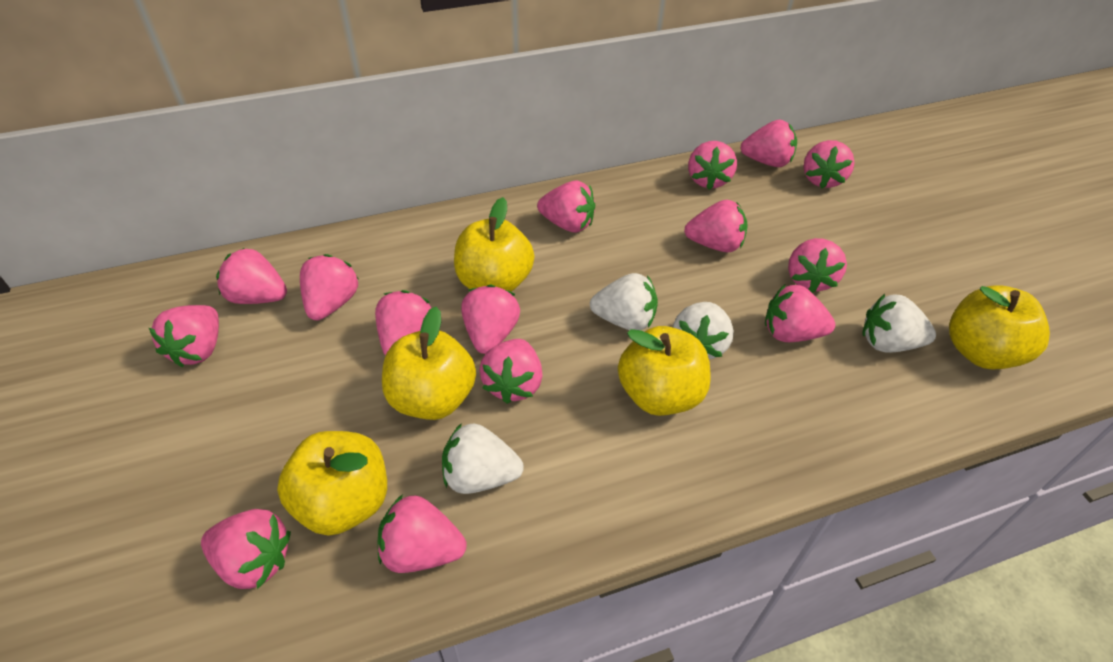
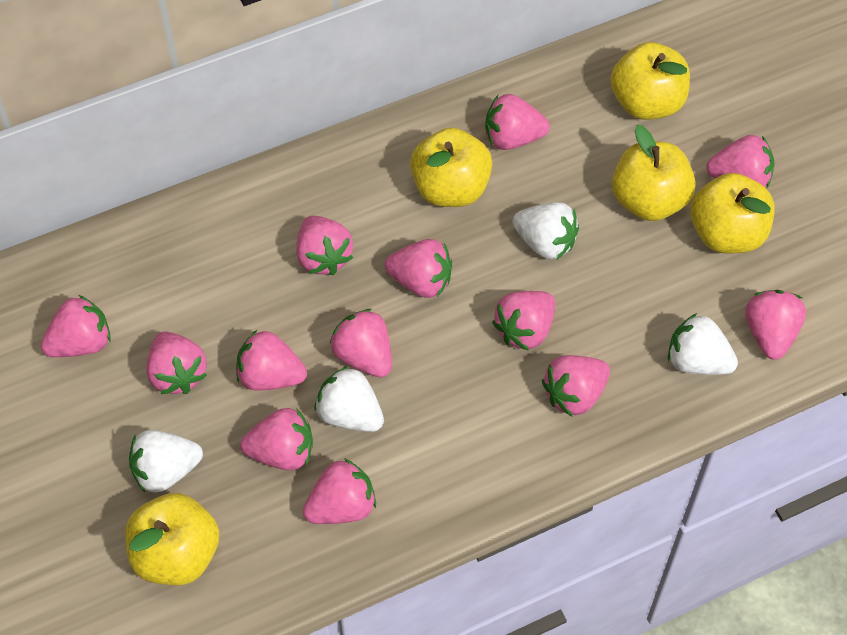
pink strawberry: [149,305,219,367] [201,509,291,589] [216,248,287,304] [300,254,358,321] [375,290,431,356] [377,494,467,573] [461,285,520,354] [479,339,543,404] [537,181,595,233] [684,200,748,253] [688,141,737,190] [740,120,797,167] [765,285,835,342] [788,238,847,293] [803,140,855,189] = 15 -> [41,295,111,357] [146,332,207,394] [236,330,307,391] [240,408,313,471] [296,216,353,275] [303,458,376,524] [330,309,392,378] [385,239,452,298] [485,94,550,150] [492,291,555,351] [542,355,610,417] [706,135,774,188] [745,290,806,360] = 13

